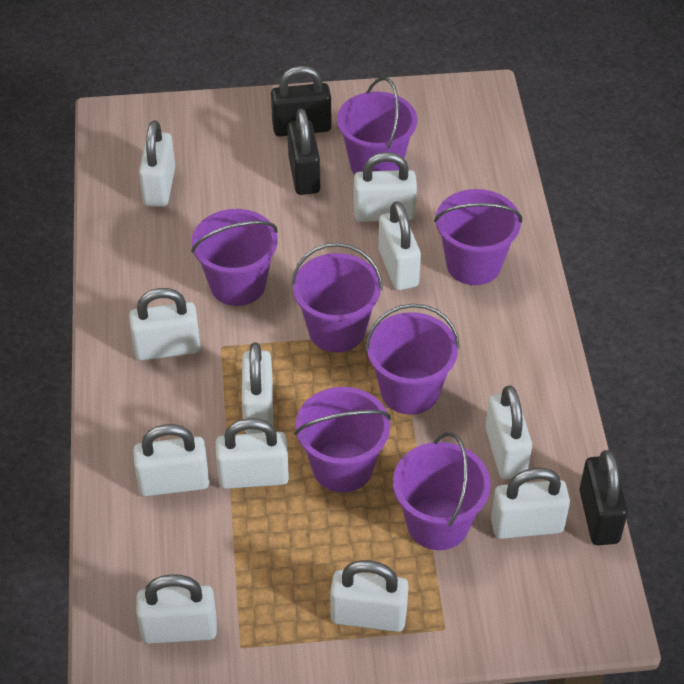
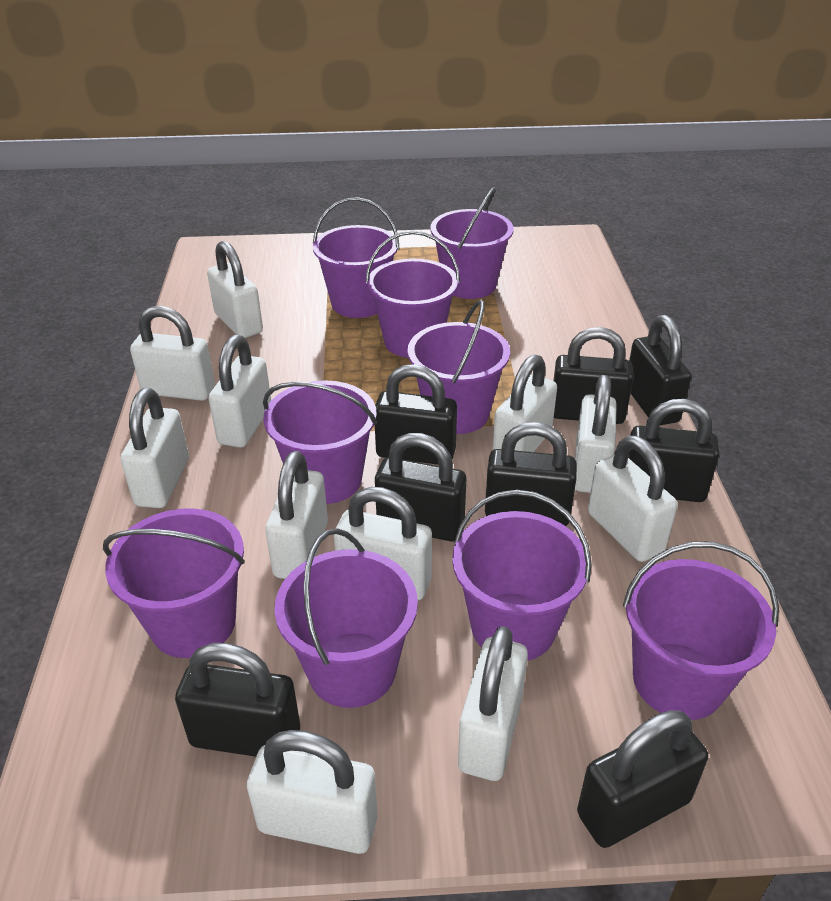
black padlock: [271,66,331,137] [287,109,320,195] [580,450,628,545] = 3 -> [175,643,300,757] [375,364,457,465] [375,433,466,541] [485,422,577,526] [553,327,634,424] [577,710,708,848] [628,399,719,502] [629,315,691,425] = 8
purple bucket: [191,209,278,306] [291,243,383,352] [294,387,391,492] [337,77,417,174] [365,304,459,415] [393,432,491,550] [434,189,522,285] = 7 -> [103,508,245,658] [263,380,377,504] [274,528,418,708] [313,197,399,318] [365,231,460,358] [408,300,510,434] [430,187,514,299] [452,490,592,661] [623,542,779,720] = 9

